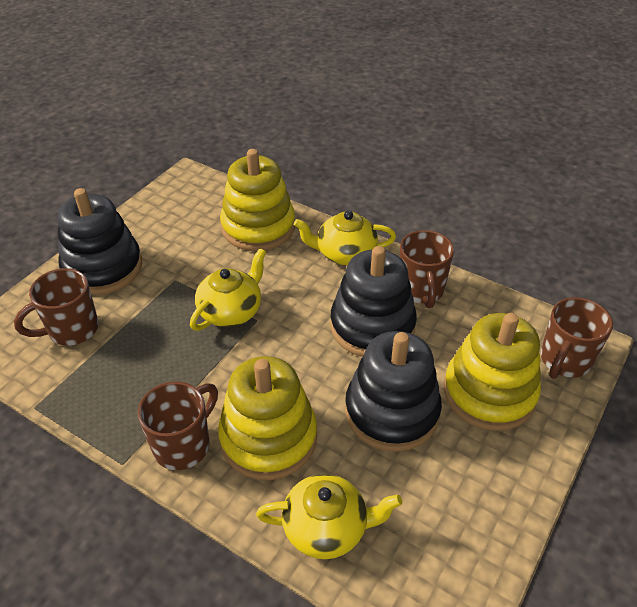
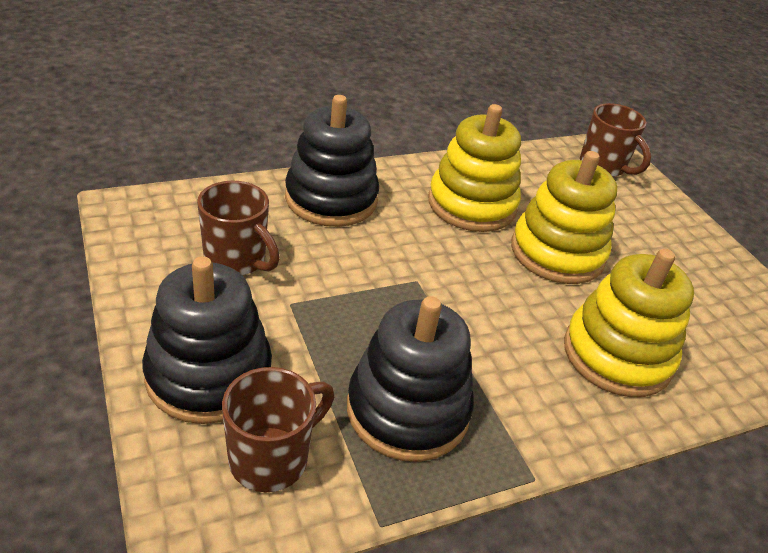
brown mug: [14,268,98,346] [138,382,218,470] [400,230,454,308] [541,297,613,379] = 4 -> [197,181,280,275] [222,367,334,492] [580,103,651,177] = 3
yellow teapot: [190,248,266,331] [256,474,402,559] [294,211,396,265] = 3 -> none = 0

